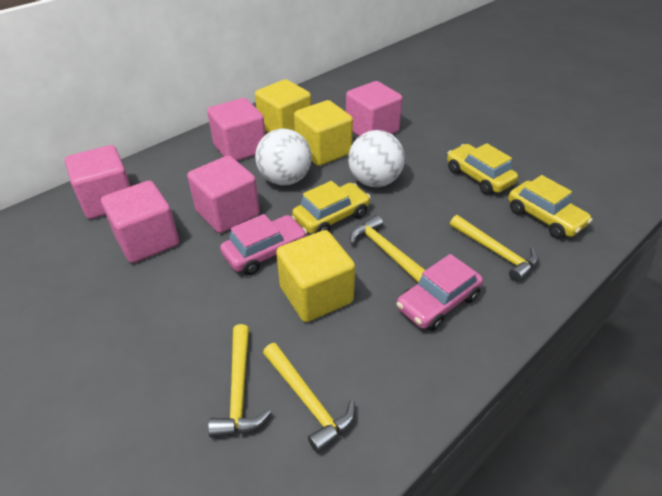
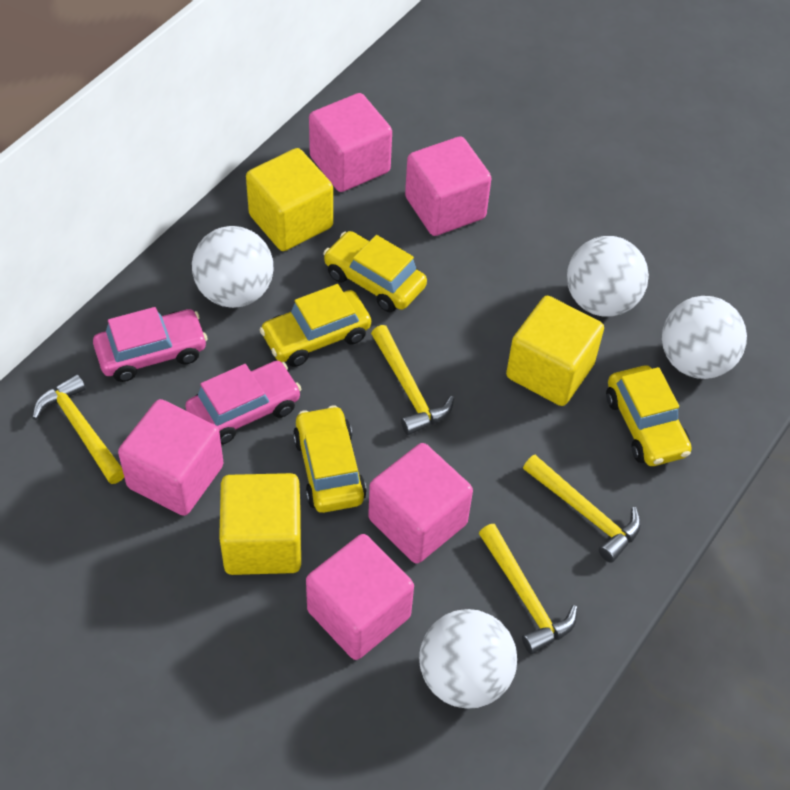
white ball: [255,129,312,185] [348,130,405,187] = 2 -> [192,226,273,308] [419,609,517,709] [567,236,649,317] [662,296,747,379] = 4
yellow car: [292,181,371,234] [447,143,518,195] [508,175,592,239] = 3 -> [259,284,371,367] [293,405,367,513] [323,231,427,312] [606,366,692,466] = 4

